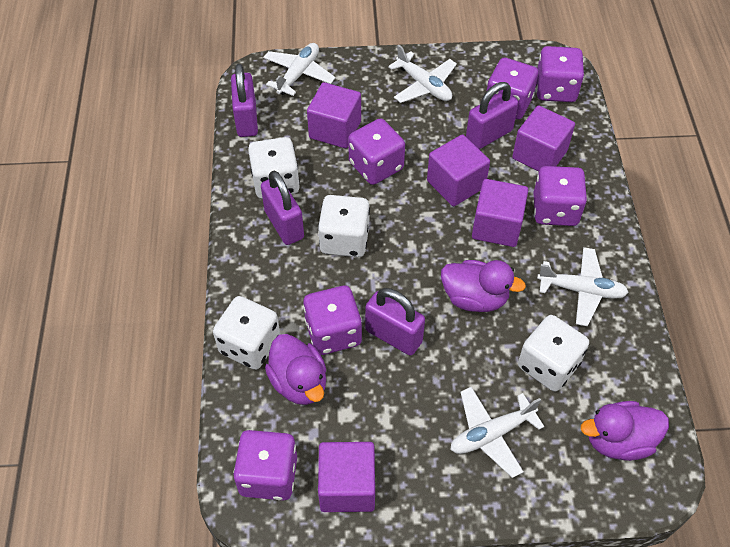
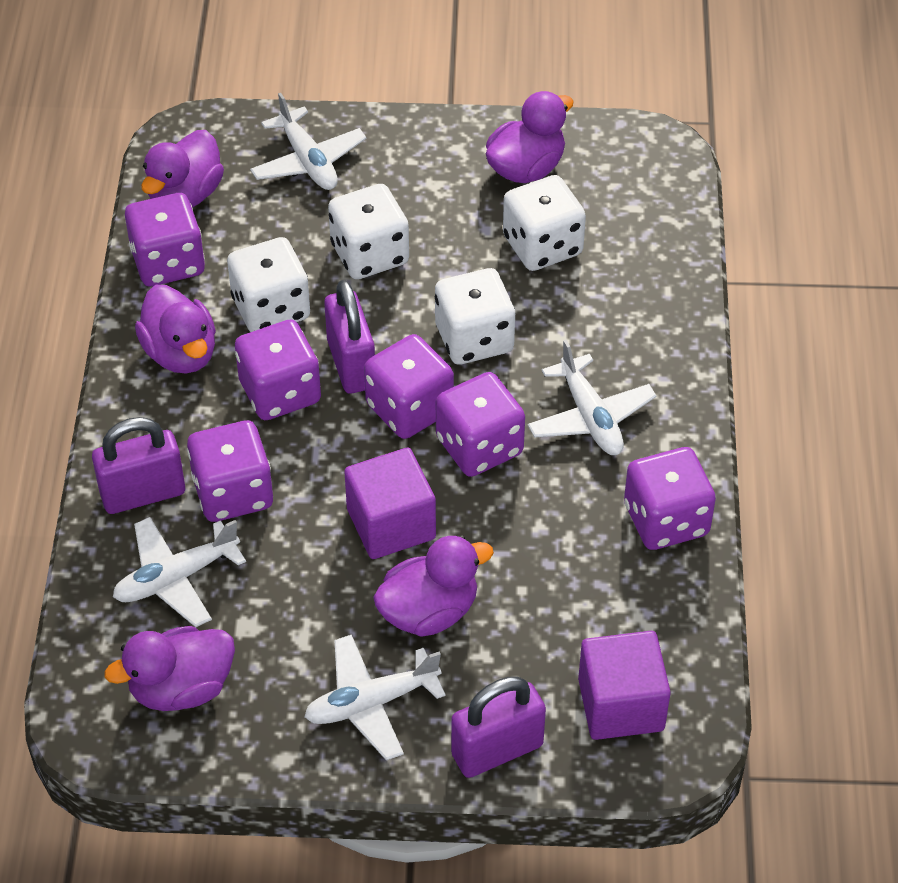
purple cube: [307,82,361,148] [318,442,375,512] [427,134,490,206] [472,179,528,247] [512,106,575,171] = 5 -> [344,448,436,559] [578,631,671,740] = 2
purple duck: [265,334,326,405] [441,260,526,312] [581,401,669,461] = 3 -> [104,626,235,711] [135,285,216,373] [141,130,224,208] [373,535,494,637] [486,91,574,183] = 5
purple padlock: [231,64,258,137] [261,171,304,245] [365,288,425,356] [466,82,518,149] = 4 -> [92,417,185,514] [324,280,375,394] [451,676,546,778] = 3

